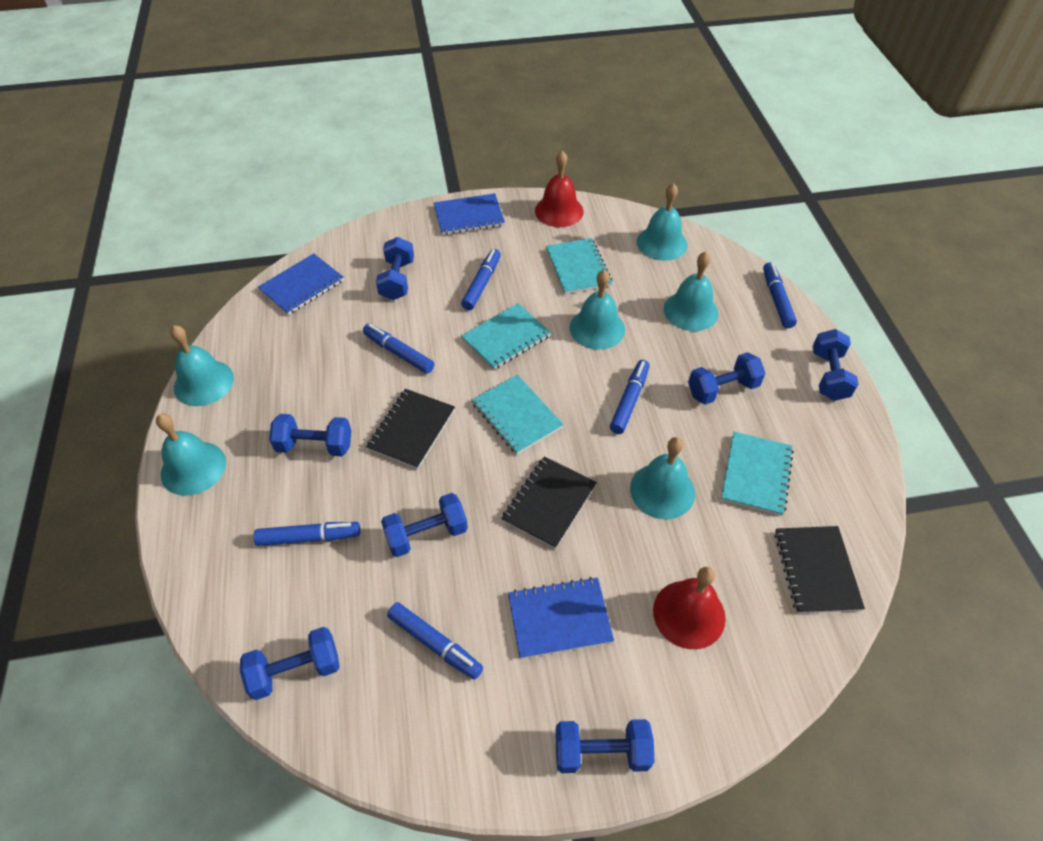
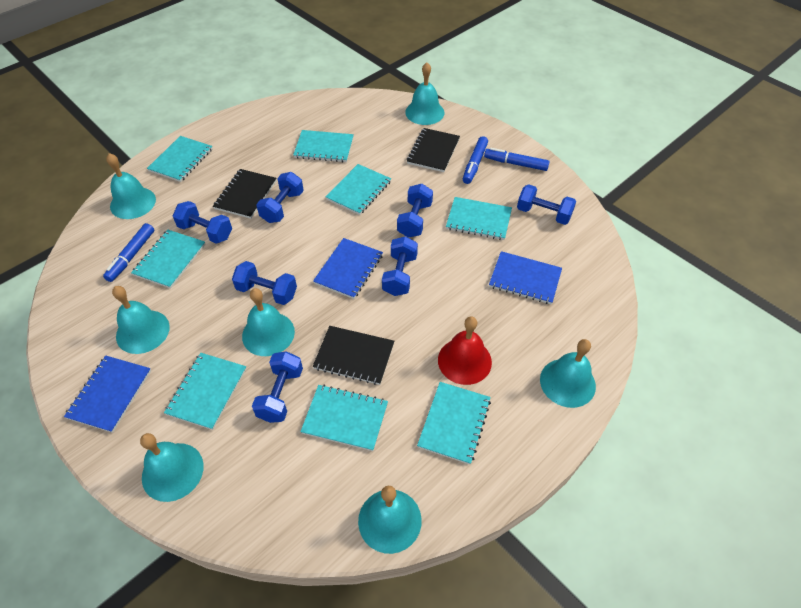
blue marker: [253,522,361,546] [363,324,435,374] [387,602,483,680] [461,249,501,310] [610,360,650,434] [763,262,797,328] = 6 -> [103,223,154,282] [463,136,488,184] [484,148,550,171] = 3
red bell: [535,151,584,227] [653,567,726,649] = 2 -> [438,316,492,385] = 1
turquoise bell: [156,414,226,496] [170,325,234,406] [570,270,625,350] [630,437,695,519] [637,183,688,261] [664,252,719,331] = 6 -> [106,153,156,219] [112,286,170,354] [140,433,204,502] [242,288,295,356] [358,486,422,554] [405,62,444,125] [540,339,596,408] = 7
turquoise notebook: [461,303,551,370] [472,375,564,454] [546,238,612,294] [721,432,794,516] = 4 -> [131,230,206,289] [147,136,213,182] [164,353,246,430] [293,130,354,162] [300,385,388,451] [325,164,391,215] [417,382,491,465] [446,197,512,240] = 8

